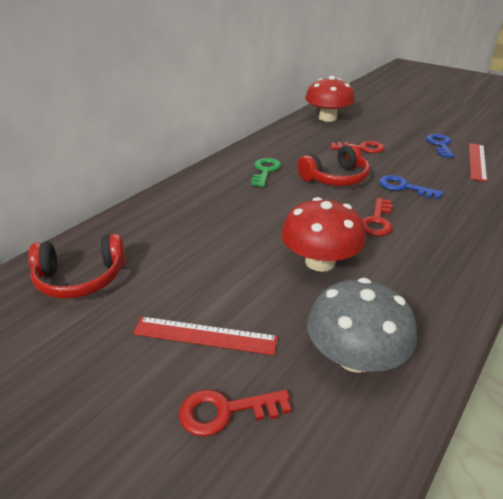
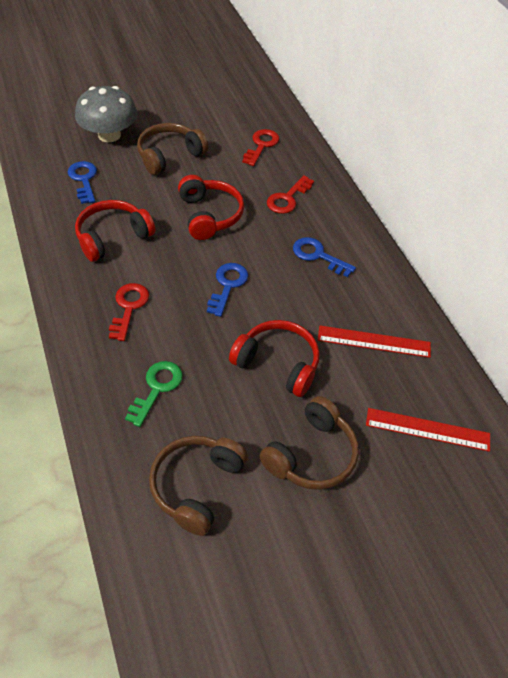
blue key: [379,175,444,199] [426,134,454,158] = 2 -> [68,161,97,204] [207,263,248,317] [293,237,356,277] = 3
brown headphones: none = 0 -> [137,123,208,175] [149,436,248,536] [259,396,359,490] = 3
red headphones: [28,234,125,299] [298,144,370,186] = 2 -> [75,200,155,262] [178,175,244,240] [229,320,320,397] = 3
red mushroom: [281,197,366,272] [305,76,355,122] = 2 -> none = 0

